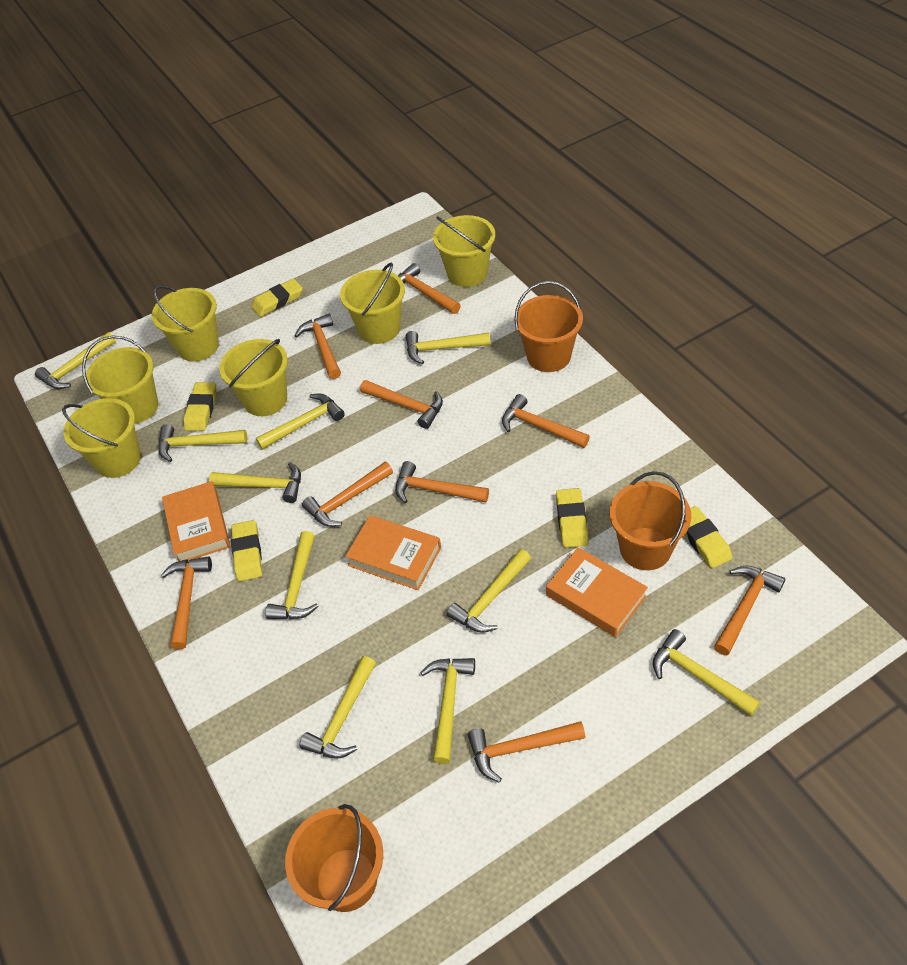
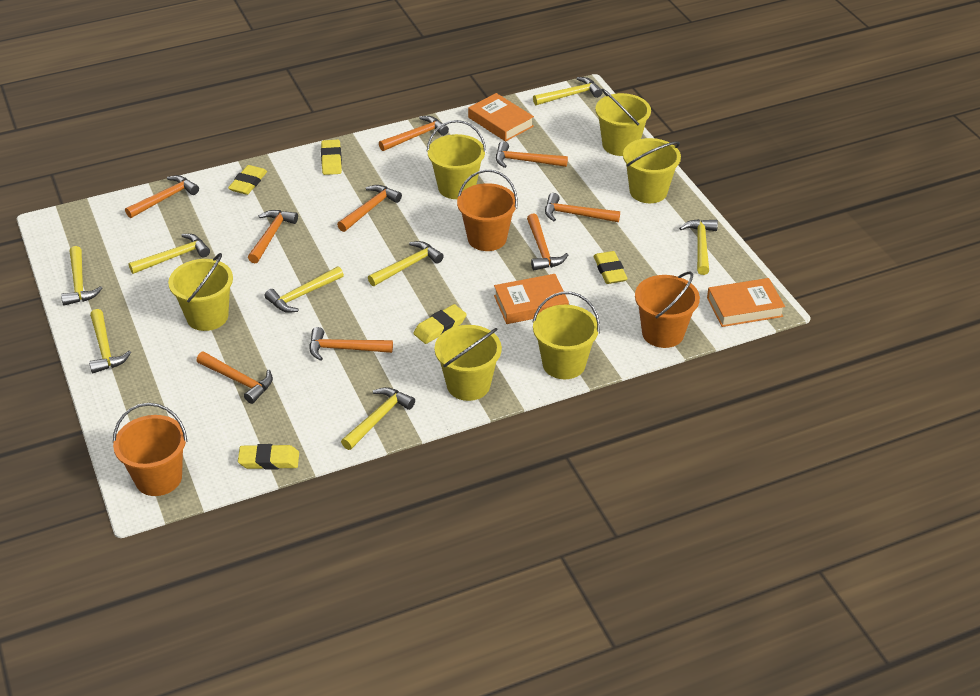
yellow hammer: [35,332,116,389] [158,424,247,462] [209,462,301,503] [256,393,345,450] [265,531,318,619] [299,656,376,758] [406,331,491,364] [421,658,475,764] [447,549,531,633] [653,629,760,716] = 10 -> [61,246,102,306] [89,309,131,374] [128,234,210,274] [265,266,344,313] [341,387,415,450] [368,241,444,286] [533,77,603,105] [679,219,718,275] = 8

